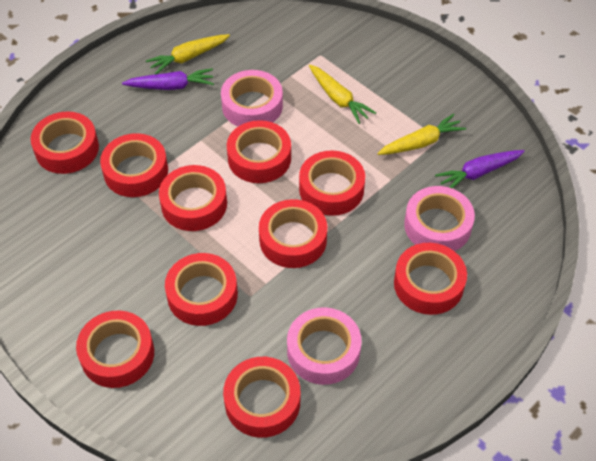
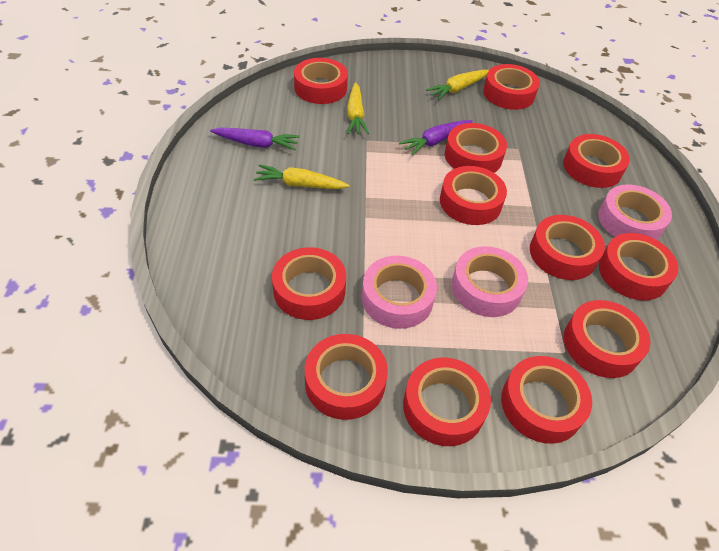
red tape: [31,111,99,174] [76,310,154,388] [100,133,168,197] [159,165,227,231] [165,253,238,326] [223,357,300,438] [227,120,291,183] [259,199,327,268] [299,150,365,216] [394,243,467,315] = 10 -> [272,247,346,320] [294,58,348,104] [305,334,388,420] [403,358,491,446] [440,166,507,225] [445,123,507,173] [483,64,540,110] [501,356,592,444] [530,215,605,280] [563,134,630,188] [564,300,650,378] [599,233,678,300] = 12

